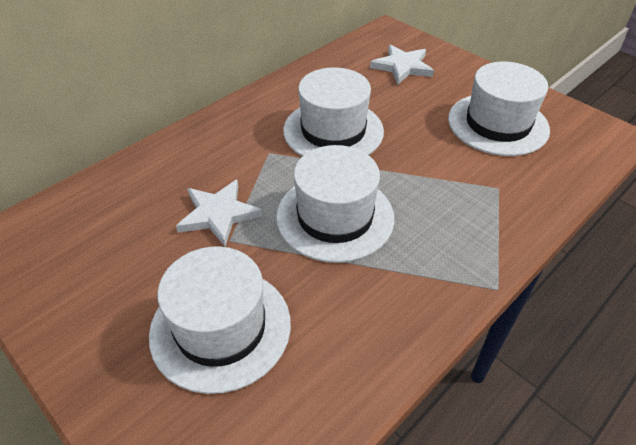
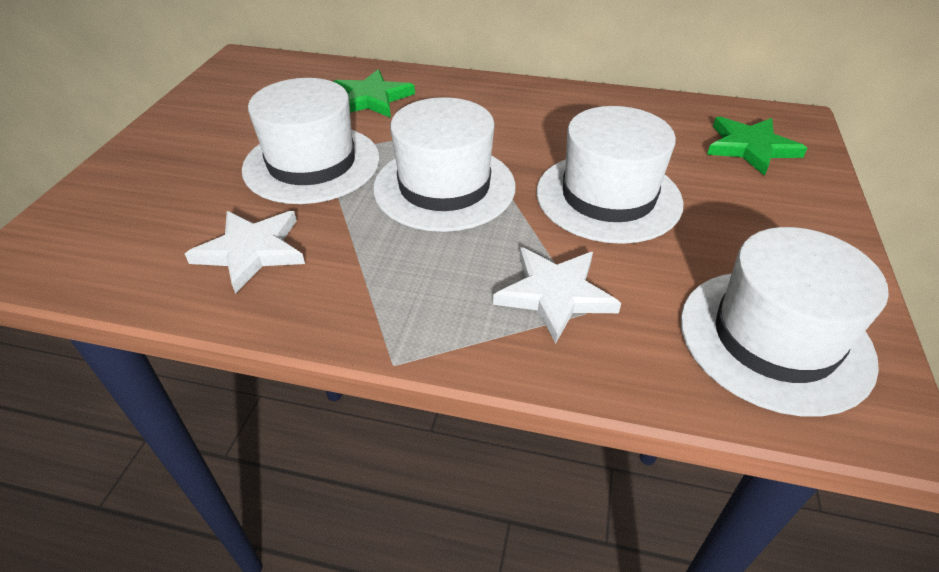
green star: none = 0 -> [333,69,415,118] [707,116,807,176] = 2

